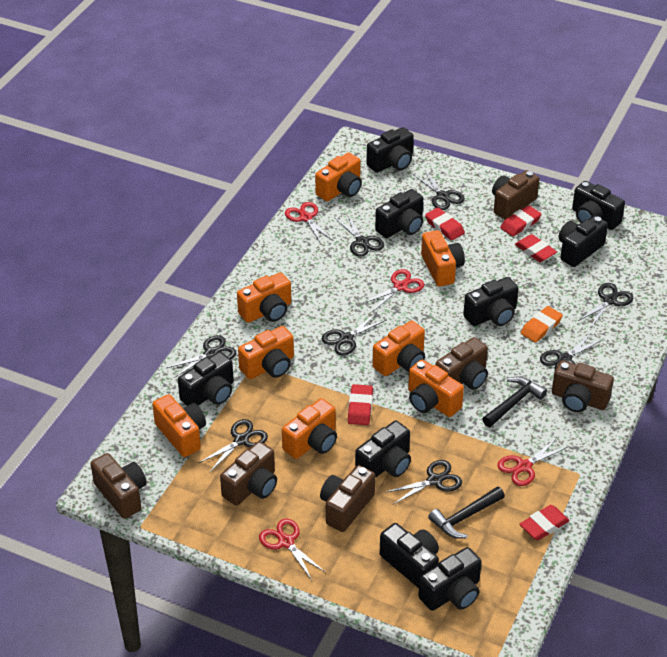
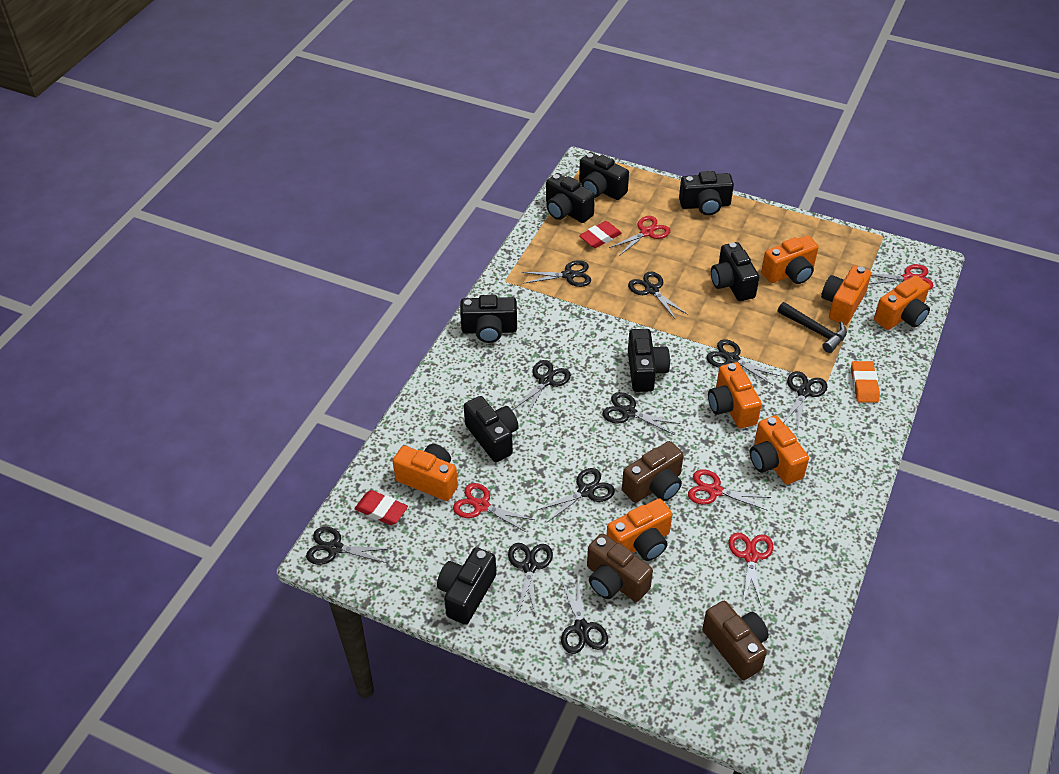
black camera: [178,352,234,406] [355,421,411,478] [366,127,414,173] [375,189,423,238] [380,523,439,588] [418,547,482,611] [463,277,518,326] [559,215,608,267] [572,181,625,230] = 9 -> [437,547,496,625] [460,295,517,343] [464,396,519,462] [546,173,595,223] [579,152,629,200] [628,329,670,392] [679,171,734,215] [711,242,759,301] = 8
black hammer: [428,486,505,539] [482,376,547,427] = 2 -> [777,302,847,353] = 1
black scissors: [167,335,236,378] [199,419,268,472] [322,313,387,355] [335,214,384,257] [386,460,462,504] [414,170,465,210] [540,332,603,370] [578,283,634,329] = 8 -> [306,527,392,565] [508,543,553,616] [512,360,571,417] [522,260,591,287] [537,468,615,523] [561,575,608,654] [602,392,681,435] [628,272,688,320] [706,339,780,385] [783,371,827,431] = 10
brown camera: [91,453,147,519] [220,441,277,506] [320,465,375,532] [436,337,488,390] [492,170,540,219] [552,360,614,412] = 6 -> [587,533,653,602] [622,441,684,503] [702,601,769,680] = 3
orange camera: [152,394,206,457] [237,272,291,323] [238,326,294,379] [282,398,337,459] [315,152,362,201] [372,321,425,376] [408,359,464,417] [421,230,465,287] = 8 -> [393,444,458,501] [607,498,672,561] [708,362,762,429] [750,415,809,484] [761,235,819,284] [821,265,871,325] [874,276,930,330] = 7
red eraser: [348,384,373,425] [425,207,465,241] [500,205,542,237] [515,234,557,262] [519,505,570,540] = 5 -> [354,490,408,525] [579,221,622,248] = 2
red scissors: [259,518,326,580] [285,202,334,244] [362,269,424,311] [497,438,569,486] = 4 -> [453,483,534,533] [609,216,670,256] [688,469,771,511] [729,533,773,605] [869,264,934,290] = 5

